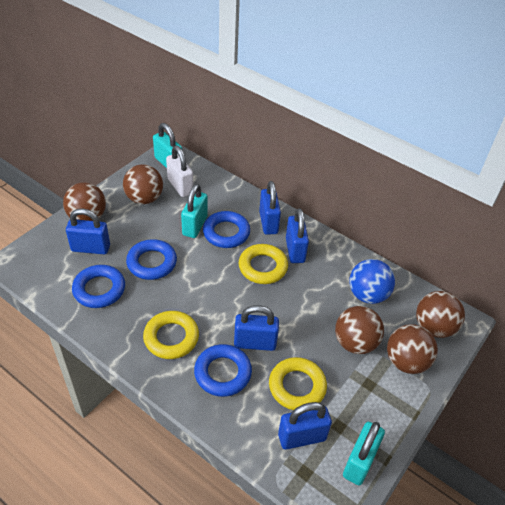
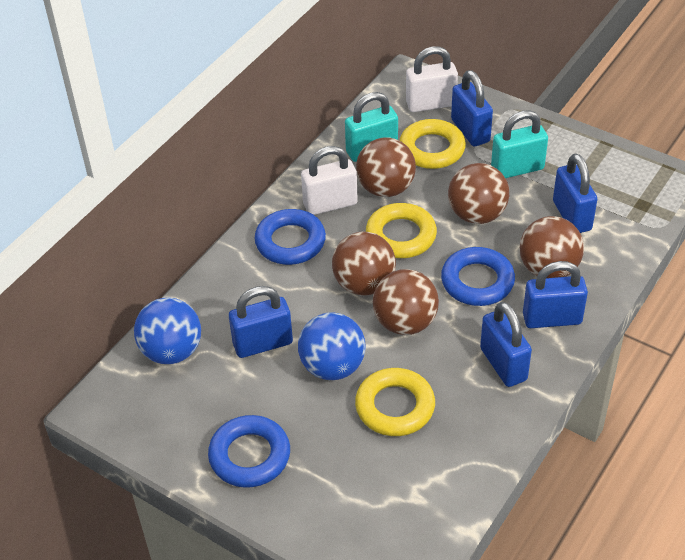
blue ball: [349,259,395,304] = 1 -> [134,298,201,364] [298,312,366,380] = 2
blue ring: [72,265,125,308] [126,239,177,280] [194,344,252,397] [203,211,250,248] = 4 -> [208,415,290,488] [255,209,326,265] [441,247,515,306] = 3
turquoise padlock: [153,123,182,168] [181,184,208,238] [343,422,385,485] = 3 -> [345,92,398,162] [491,110,548,178] = 2
white padlock: [166,145,193,197] = 1 -> [301,146,358,215] [406,46,458,112] = 2

